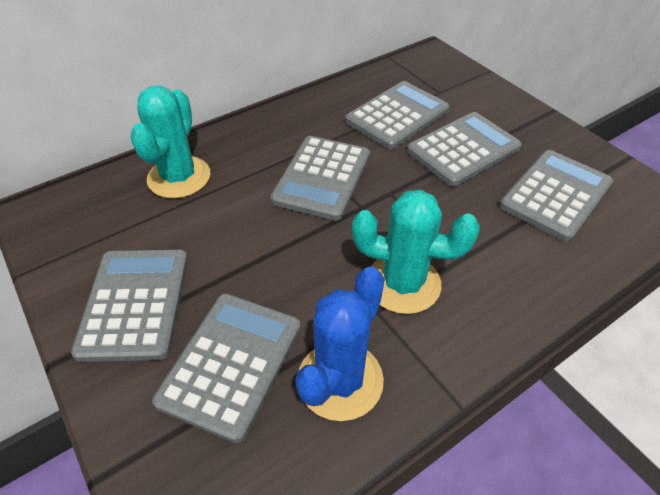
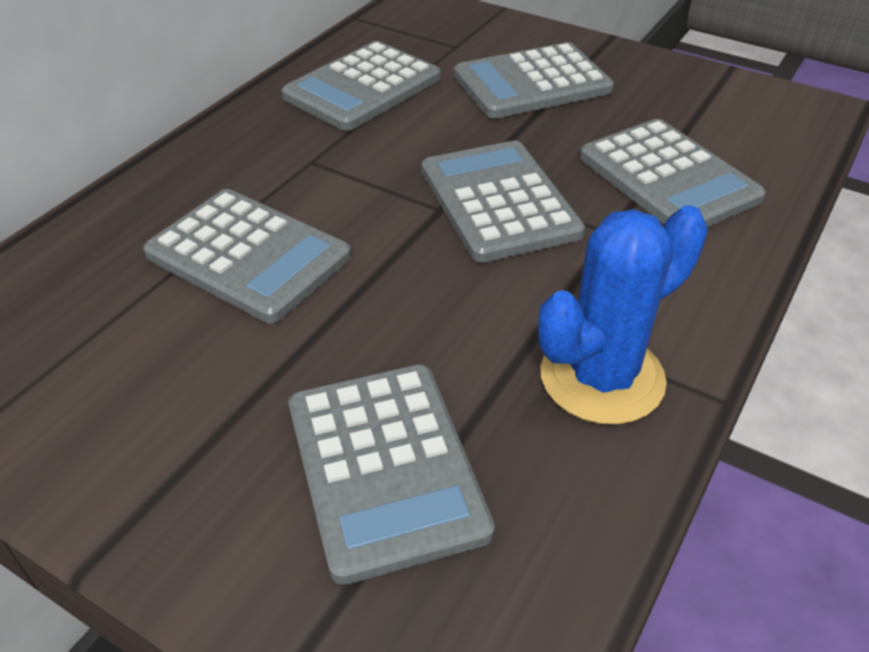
turquoise cactus: [130,86,210,198] [352,189,480,314] = 2 -> none = 0

